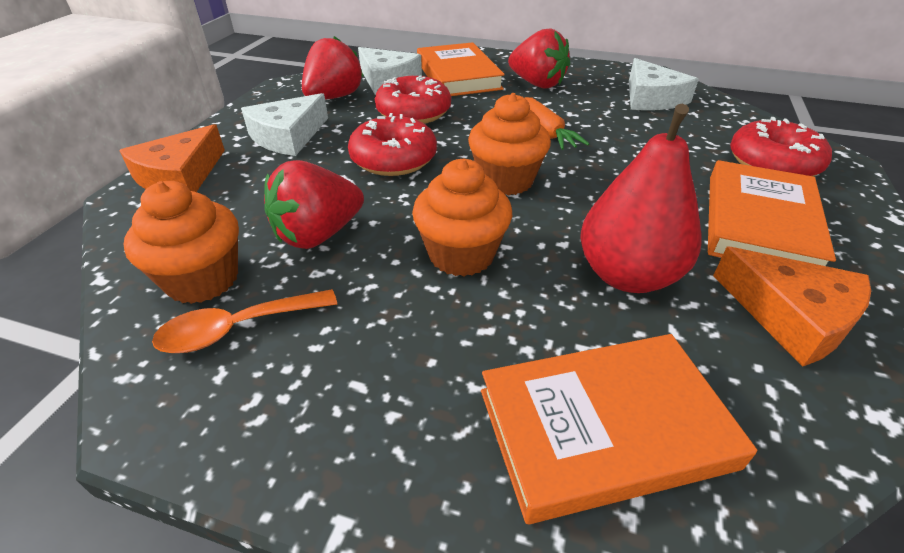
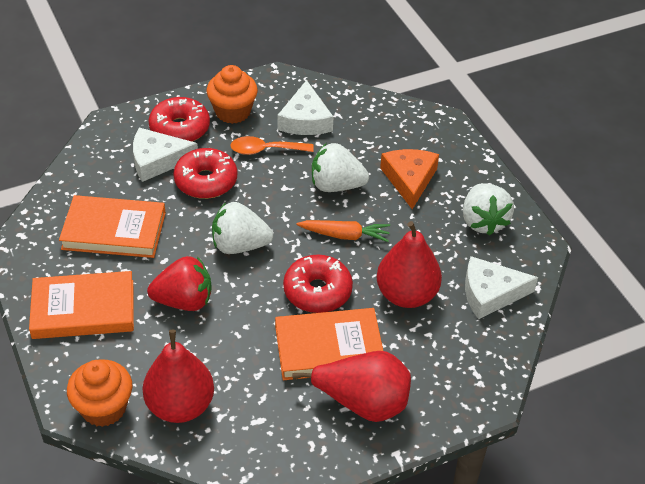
orange cheese: [119,124,225,192] [713,247,871,367] = 2 -> [380,149,439,209] = 1
orange cupcake: [123,181,239,304] [412,159,512,276] [468,93,551,195] = 3 -> [67,359,133,427] [207,65,258,124] = 2
red pear: [580,104,702,293] = 1 -> [143,329,214,423] [292,351,411,422] [377,221,442,308] = 3
red strawberry: [264,160,364,249] [302,36,364,100] [508,28,570,89] = 3 -> [147,256,212,311] = 1
white strawberry: none = 0 -> [212,202,273,254] [312,143,369,192] [463,183,514,236] = 3

